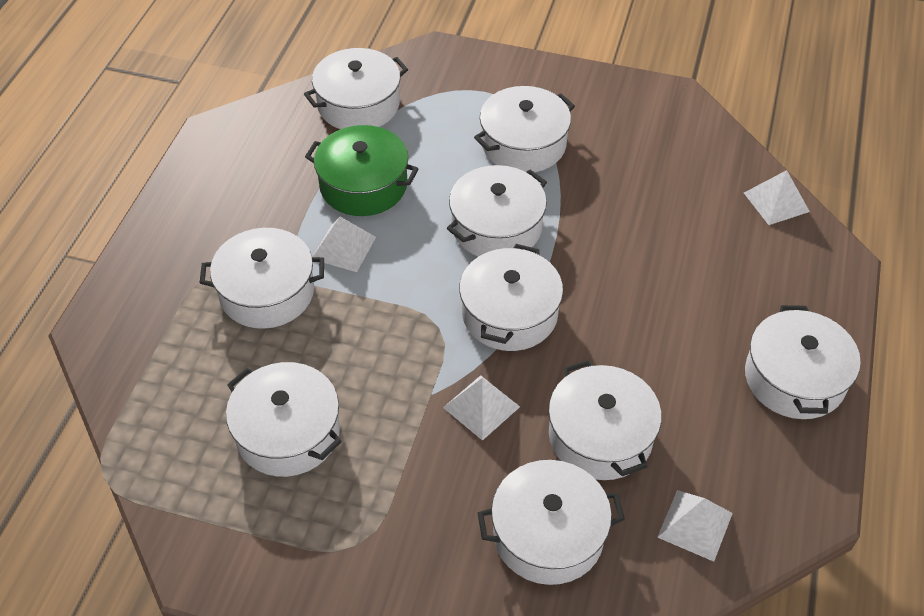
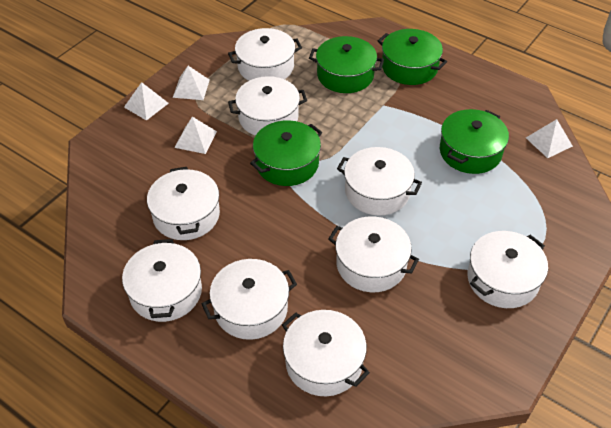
green pot: [305,125,419,216] = 1 -> [250,120,322,186] [309,36,384,93] [378,29,447,85] [440,109,509,174] = 4

